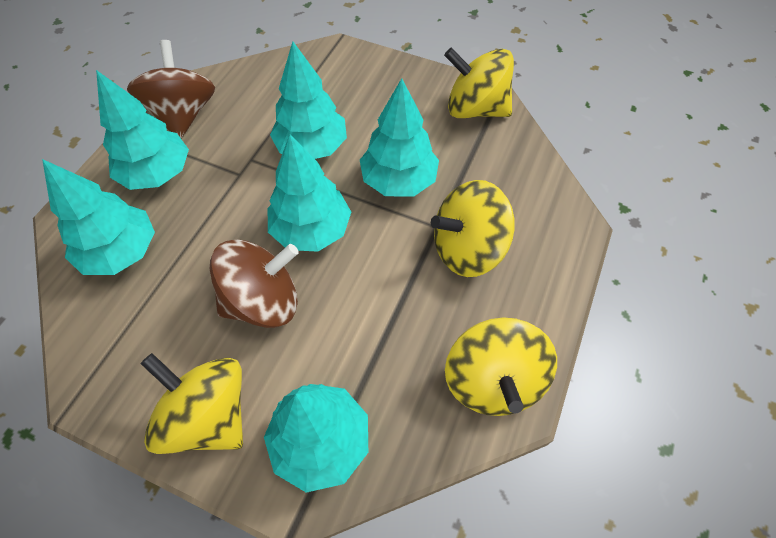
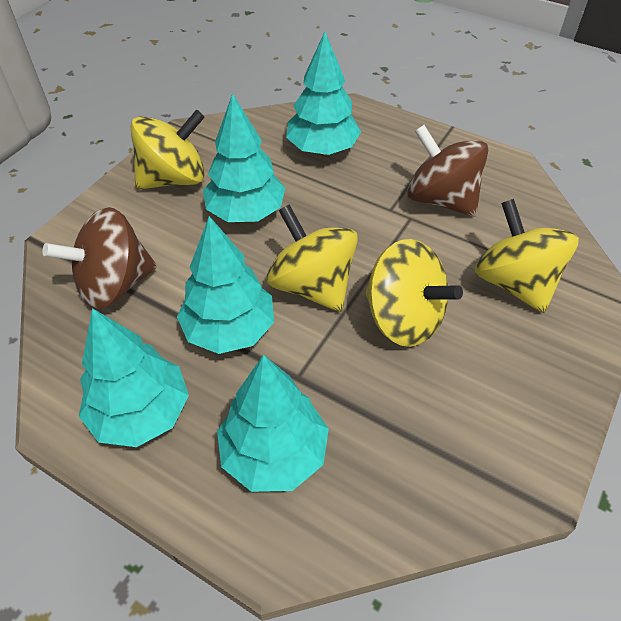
turquoise tree: [42,159,155,275] [96,70,189,190] [264,384,368,493] [268,134,351,252] [270,41,347,159] [360,78,439,196] = 6 -> [79,308,189,447] [177,216,274,354] [203,93,285,222] [217,355,329,492] [286,32,361,155] = 5

